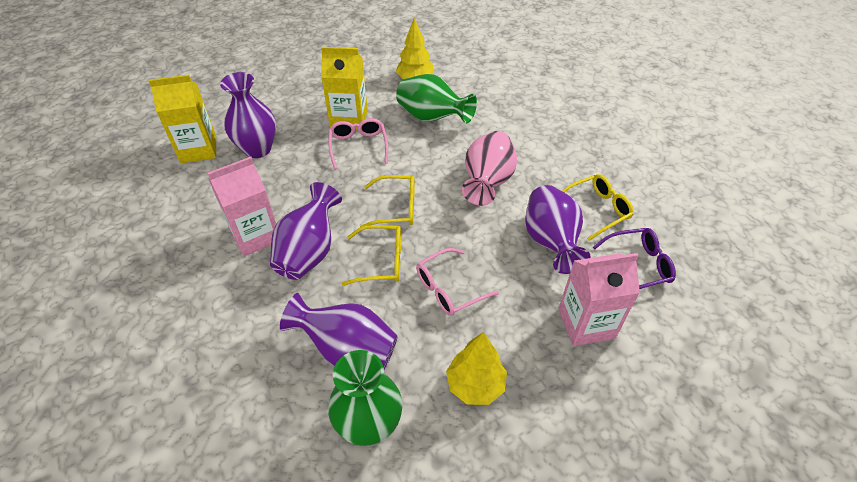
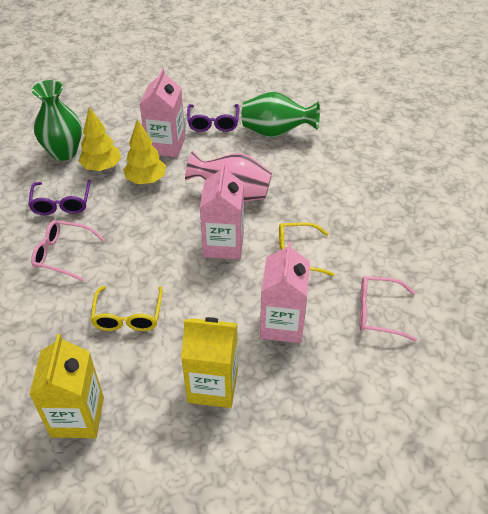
pink carton: [207,157,276,257] [558,253,640,346] = 2 -> [139,68,185,157] [200,163,244,260] [260,241,310,343] = 3
purple glasses: [592,228,676,289] = 1 -> [28,179,91,215] [187,104,239,132] = 2
purple vase: [220,72,276,158] [270,182,342,280] [280,293,398,369] [525,185,590,274] = 4 -> none = 0
yellow glasses: [342,225,401,286] [360,175,415,227] [562,174,634,241] = 3 -> [90,286,163,331] [279,222,335,276] = 2

